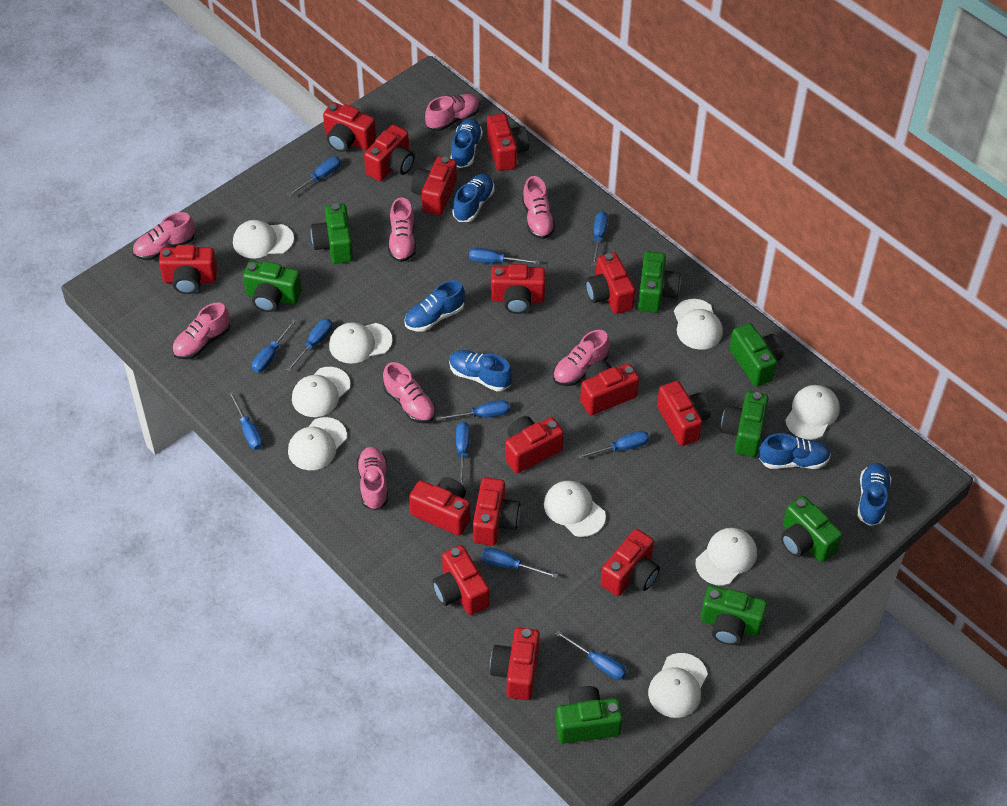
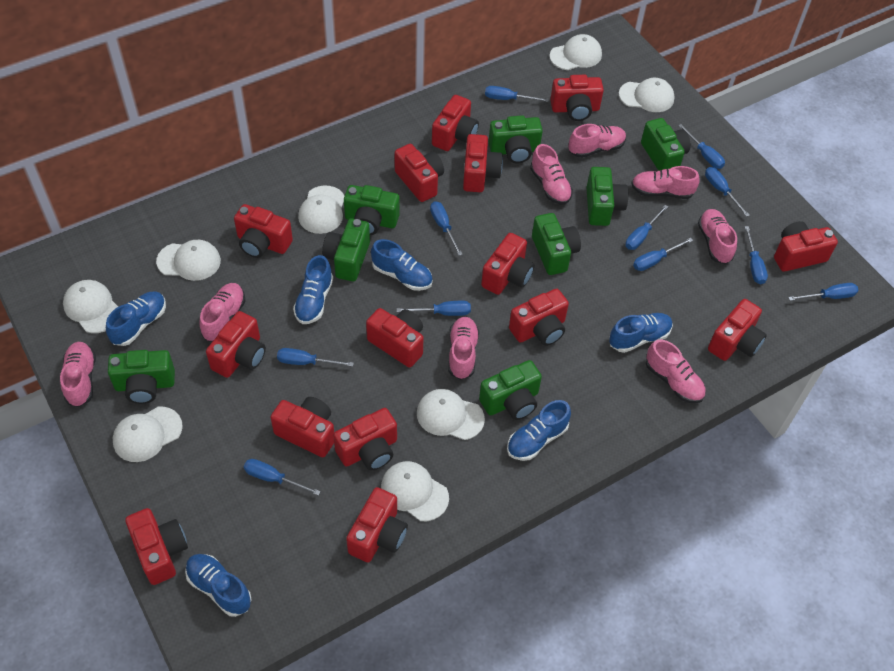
white cap: [233,220,294,259] [288,417,347,470] [292,367,351,417] [329,322,393,364] [544,480,606,537] [648,653,708,718] [674,299,723,350] [695,528,757,586] [785,385,840,440] = 9 -> [63,280,118,333] [113,407,183,462] [156,240,221,281] [298,186,344,234] [381,461,449,521] [417,389,485,440] [550,34,602,70] [619,78,675,112] = 8

